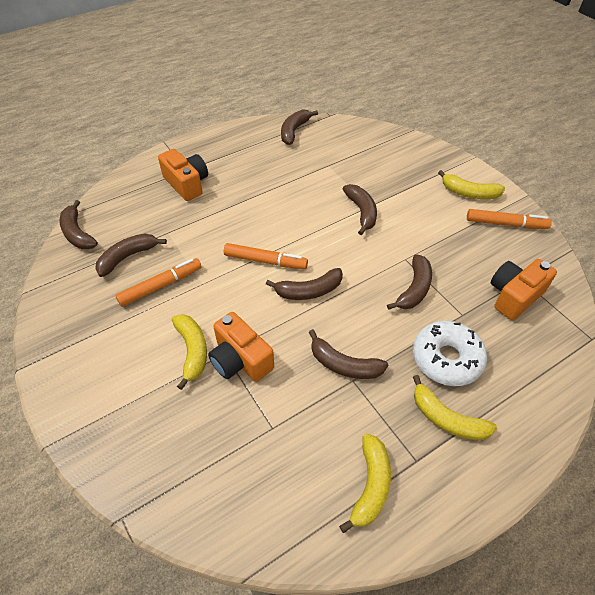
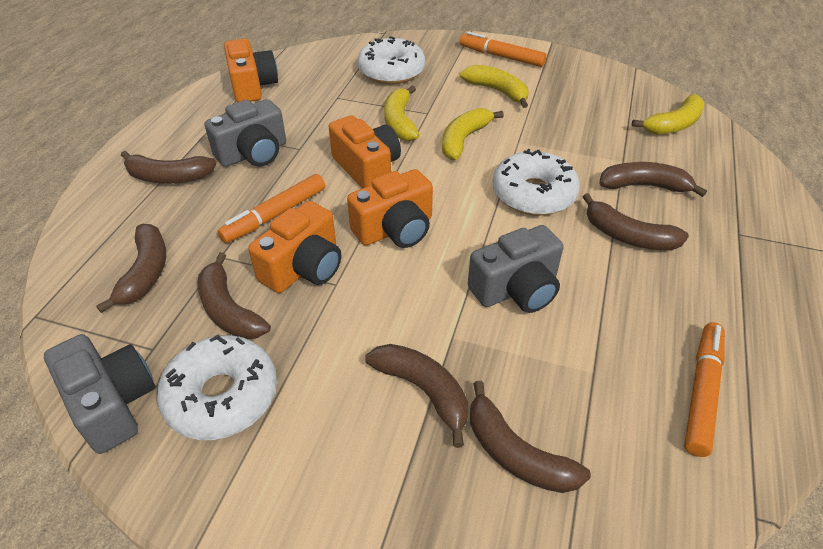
grey camera: none = 0 -> [44,334,155,454] [205,99,286,167] [468,225,564,313] = 3
orange camera: [158,149,208,201] [208,312,274,382] [491,259,557,320] = 3 -> [224,39,278,102] [248,201,341,293] [329,115,401,188] [347,169,433,248] = 4
white donut: [413,321,487,386] = 1 -> [157,334,277,440] [357,36,425,84] [492,149,580,216] = 3

